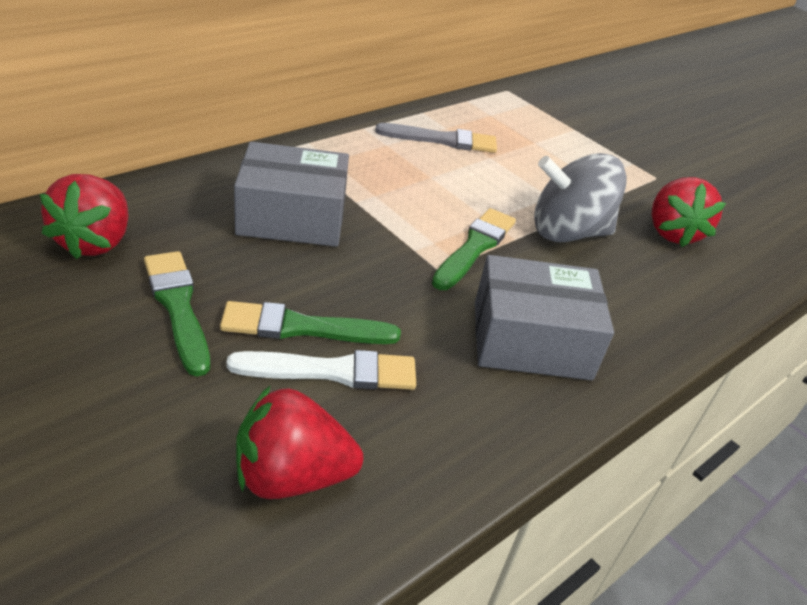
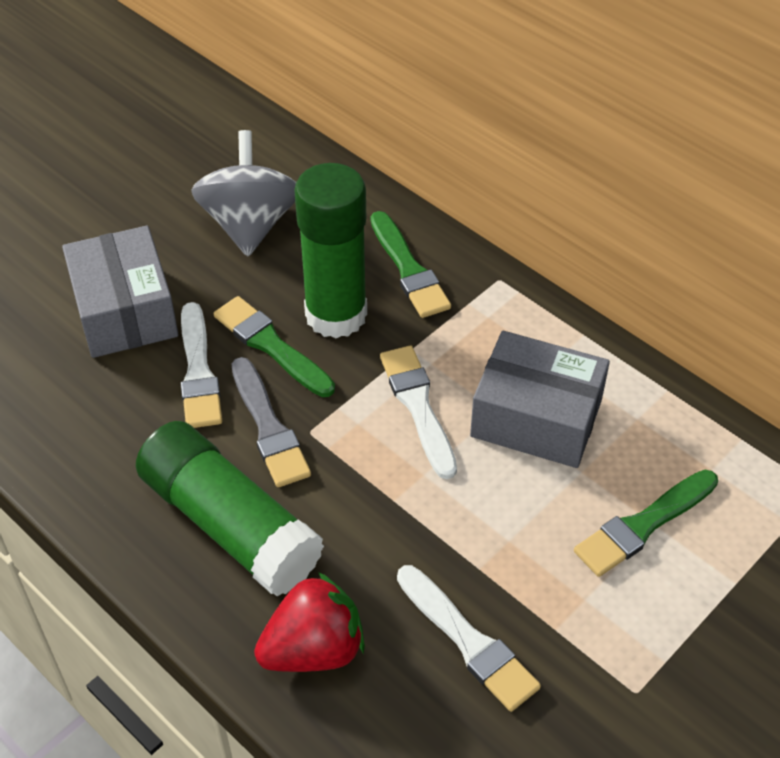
green glue stick: none = 0 -> [136,421,324,596] [294,163,367,338] = 2
red strawberry: [40,174,128,259] [236,385,363,499] [651,177,726,247] = 3 -> [254,572,365,672] = 1
white brush: [226,350,416,390] = 1 -> [181,302,222,428] [380,346,457,479] [397,565,541,712] = 3

